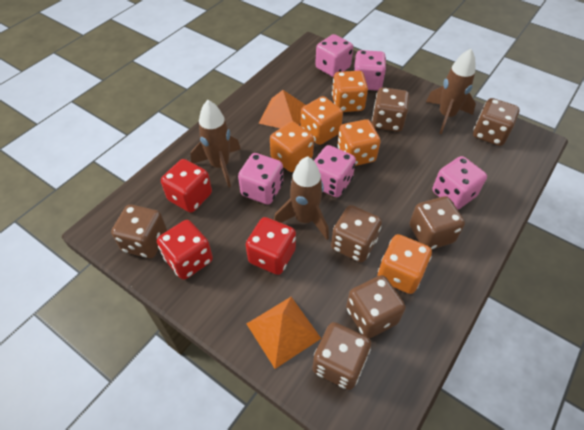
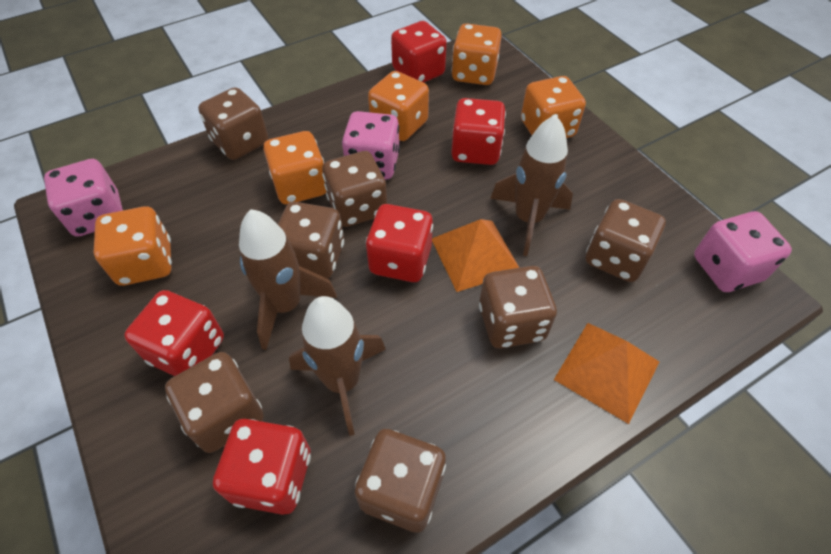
pink dice: [238,153,283,205] [314,145,356,197] [315,34,353,77] [354,50,386,91] [432,156,487,210] = 5 -> [44,159,123,237] [342,111,400,180] [694,211,792,292] = 3
red dice: [157,220,213,280] [161,159,212,213] [246,217,296,275] = 3 -> [124,290,224,376] [213,419,311,515] [366,204,433,282] [391,21,447,83] [451,98,506,165] = 5

